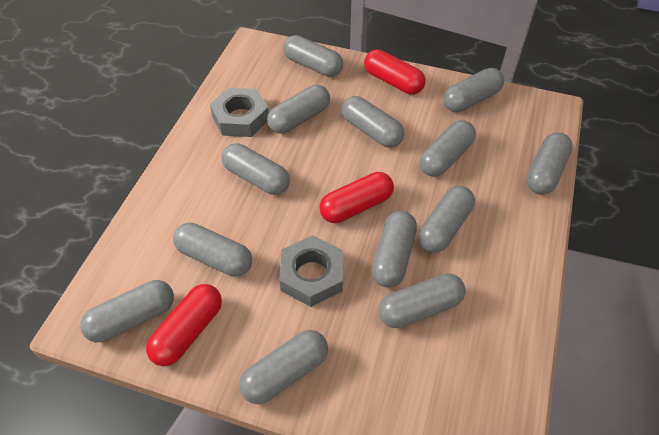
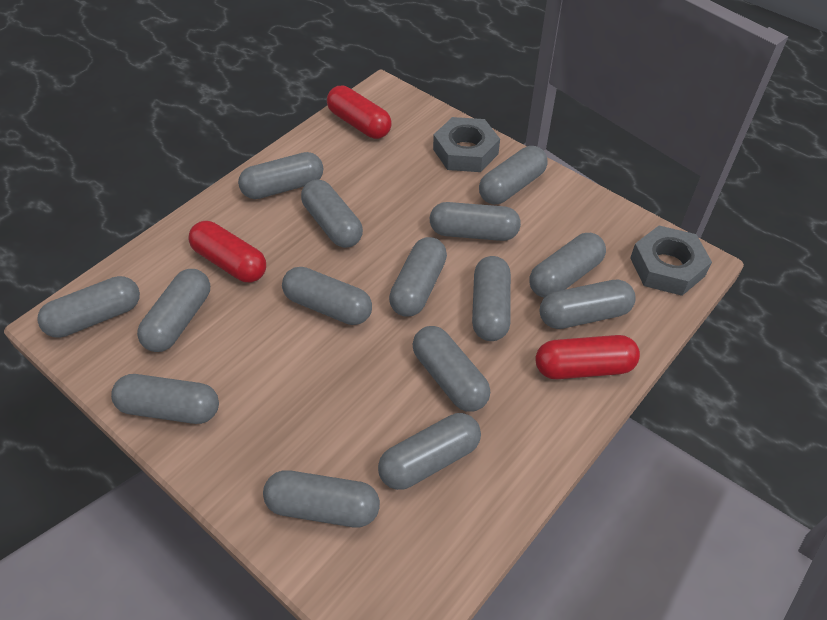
grey capsule: [80,280,174,342] [173,223,252,277] [222,143,290,195] [239,330,328,404] [267,85,330,134] [283,35,343,77] [342,96,405,148] [372,211,417,288] [379,273,466,328] [418,186,475,253] [420,120,476,177] [443,68,504,112] [526,132,573,195] = 13 -> [37,276,140,338] [111,374,219,424] [137,269,210,352] [238,152,324,199] [263,470,380,527] [282,267,372,325] [301,180,363,248] [378,413,481,490] [389,237,447,317] [412,326,490,412] [430,202,521,241] [472,256,511,341] [479,146,548,204] [529,233,606,298] [539,280,635,329] = 15

